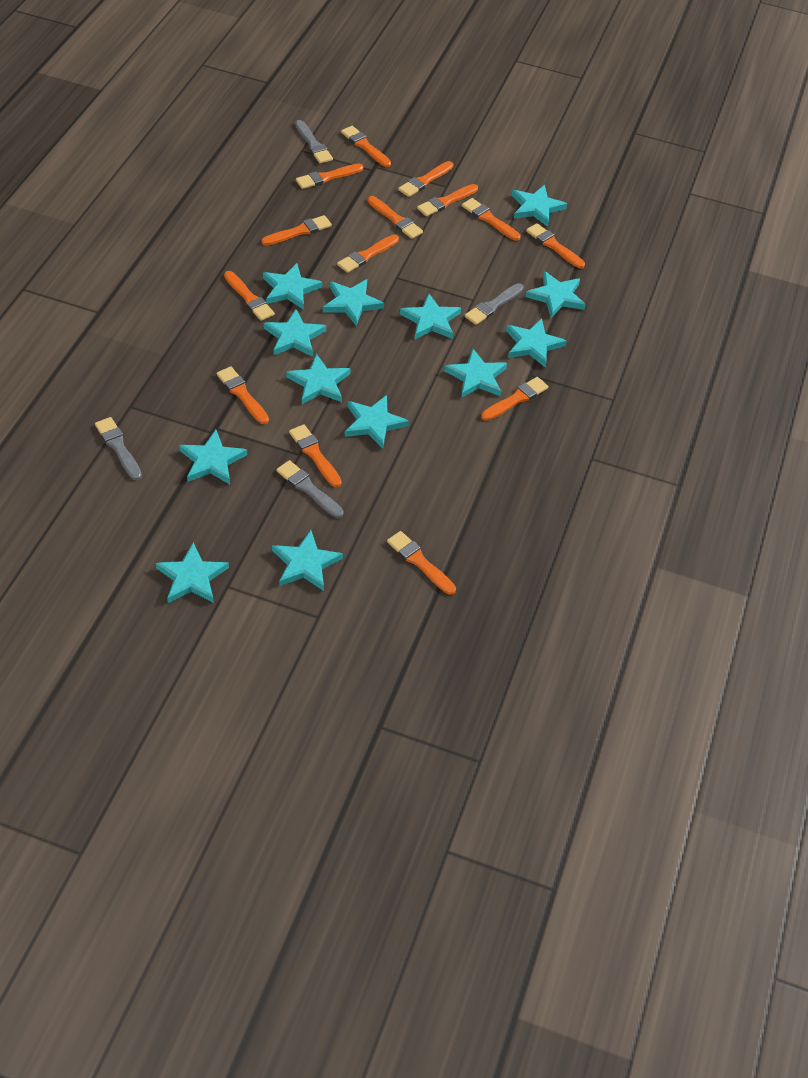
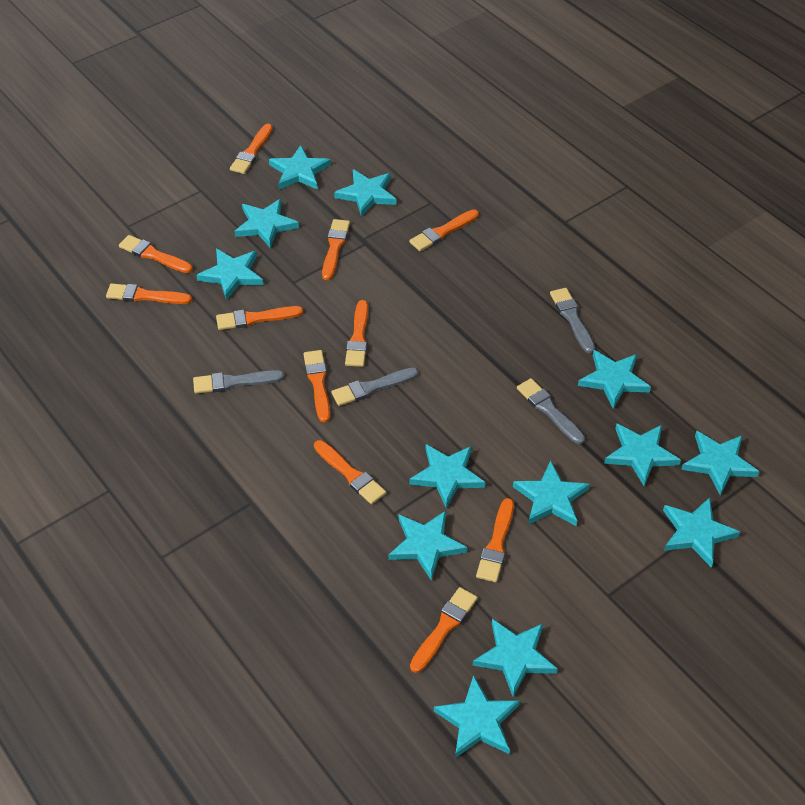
orange brush: [217,366,269,424] [224,271,275,321] [261,215,332,245] [289,424,341,487] [296,163,363,189] [337,235,399,273] [341,126,391,167] [368,196,423,239] [387,531,456,595] [398,161,453,197] [417,184,478,217] [462,198,521,241] [481,377,548,421] [526,223,585,268] = 14 -> [106,283,192,304] [119,235,193,273] [216,306,303,330] [230,124,273,174] [304,350,330,423] [314,440,386,504] [322,219,350,280] [345,300,368,367] [409,209,479,251] [410,587,478,673] [476,498,514,583] = 11

